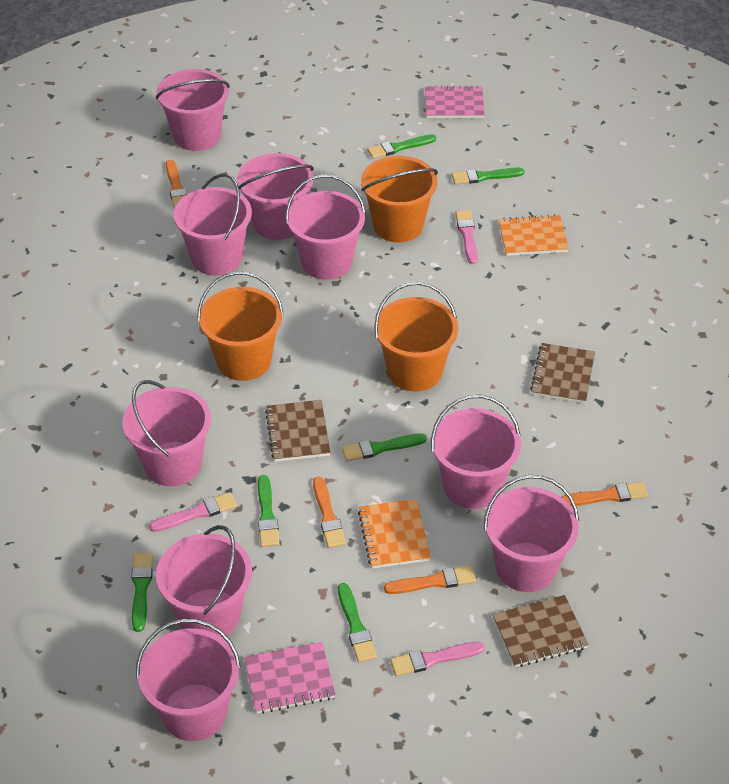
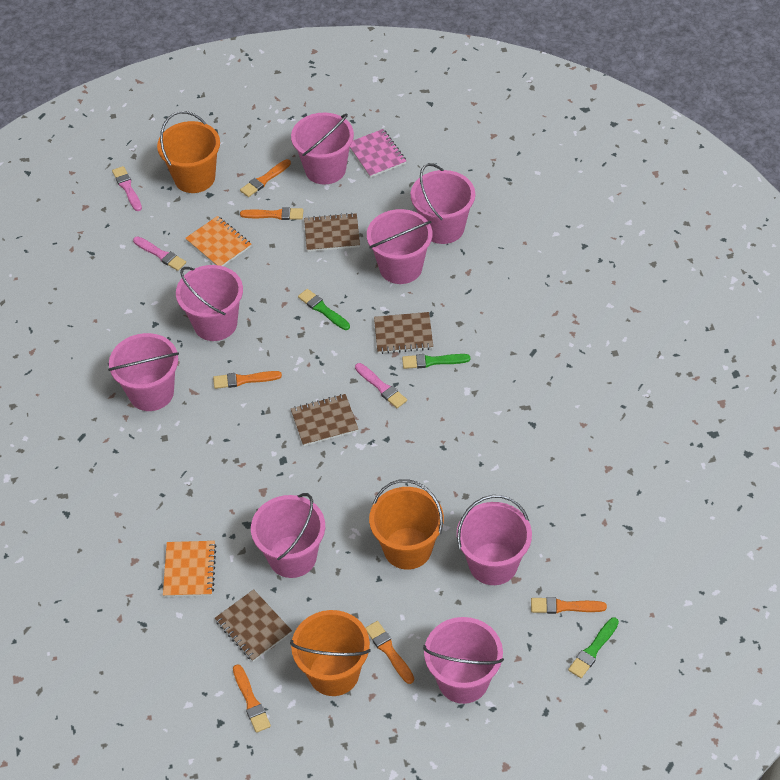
brown notebook: [265,400,331,462] [492,595,589,667] [530,343,595,404] = 3 -> [215,589,292,661] [291,394,358,446] [304,213,360,252] [374,312,433,354] = 4
green brush: [131,553,153,632] [258,475,280,547] [338,583,377,662] [342,433,427,462] [367,134,436,159] [452,168,524,185] = 6 -> [298,289,350,330] [402,354,470,369] [568,617,619,678] = 3
orange brush: [166,160,187,209] [313,477,346,548] [384,566,476,594] [562,482,648,506] = 4 -> [213,371,282,389] [233,664,271,733] [240,159,291,197] [240,207,304,220] [365,621,414,684] [531,597,607,614] = 6
pink bucket: [122,380,211,486] [136,619,241,741] [156,69,230,151] [156,525,252,638] [174,174,252,275] [237,153,314,240] [286,175,366,280] [431,395,521,509] [484,475,579,592] = 9 -> [108,333,179,411] [176,265,243,341] [251,493,325,578] [291,113,354,185] [367,209,432,284] [411,163,475,244] [423,617,504,704] [457,495,532,585] = 8
pink notebook: [244,642,336,714] [425,85,485,118] = 2 -> [350,129,406,178] = 1

